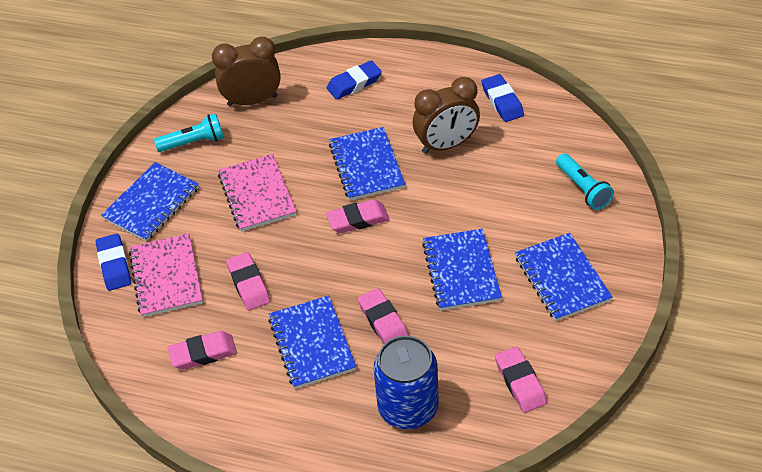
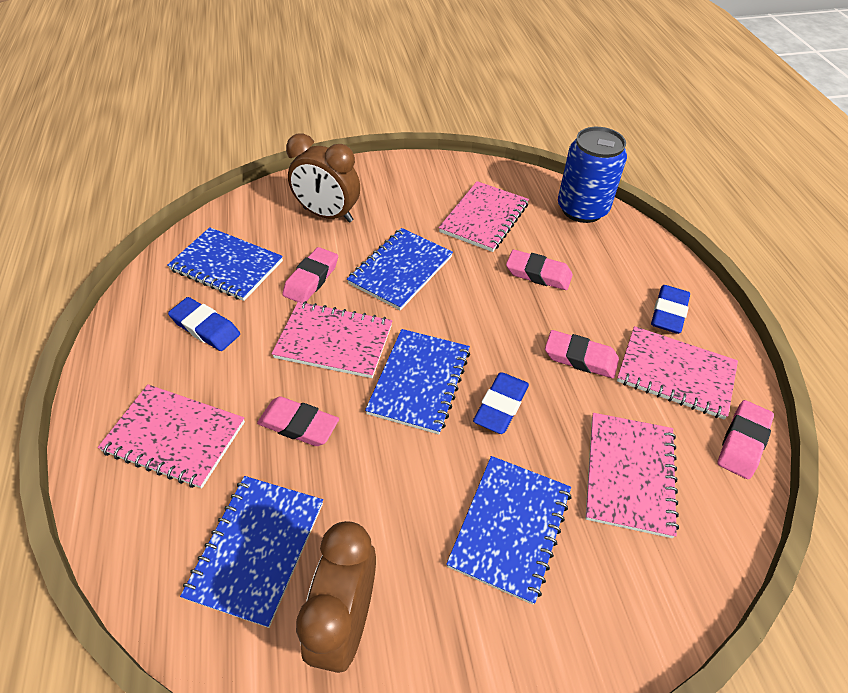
pink notebook: [129,234,203,317] [218,154,297,232] = 2 -> [98,384,245,488] [272,301,393,378] [439,181,529,252] [585,413,679,538] [617,326,738,419] = 5
turquoise flashlight: [154,113,224,152] [556,153,614,210] = 2 -> none = 0

